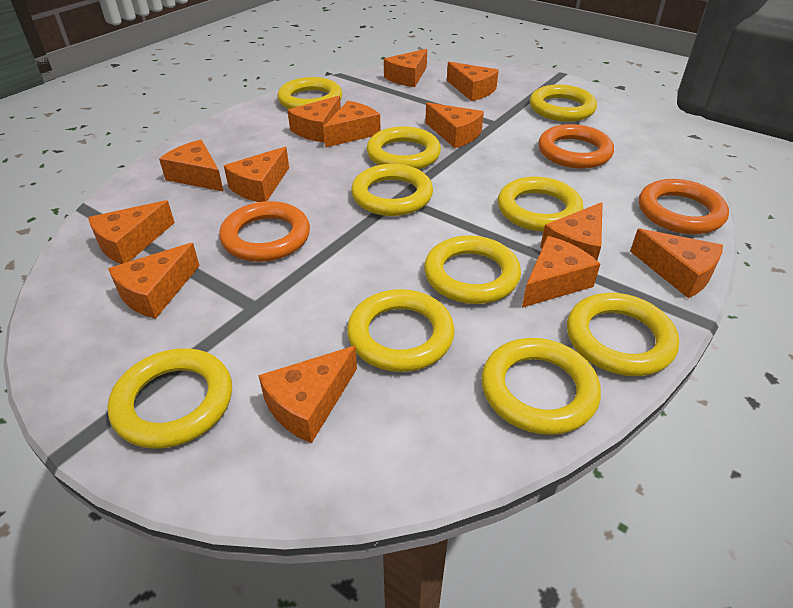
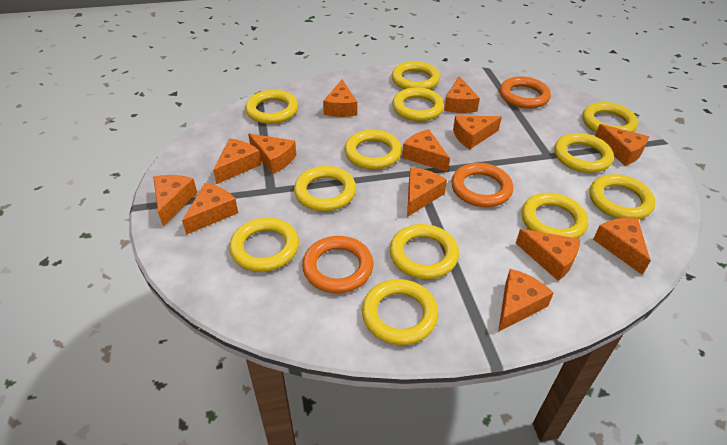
yellow ring: [108,348,232,449] [278,77,342,109] [347,289,455,372] [351,164,433,216] [366,126,441,169] [424,235,521,304] [481,338,601,435] [498,177,583,232] [530,84,597,122] [567,293,679,376] = 10 -> [230,218,299,272] [245,90,298,124] [294,166,356,211] [344,130,402,169] [362,279,439,345] [390,224,459,279] [392,61,440,89] [392,87,444,121] [522,193,588,238] [554,133,614,173] [582,102,638,132] [589,174,656,220] = 12

